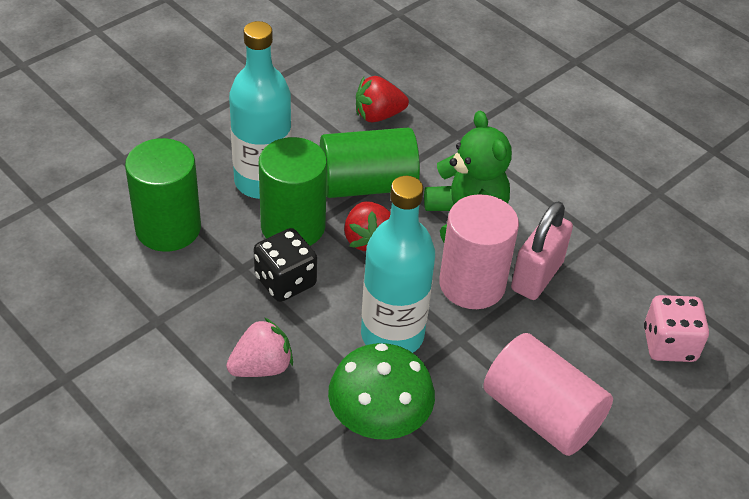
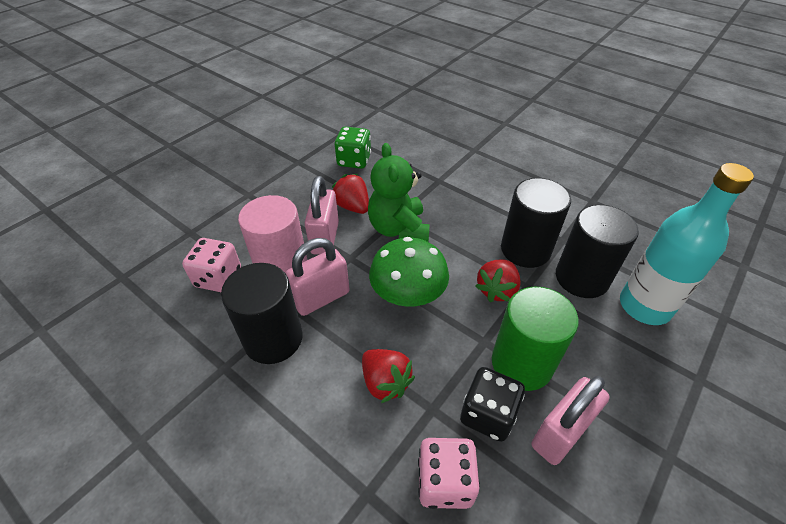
black cylinder: none = 0 -> [221,263,303,364] [501,178,571,268] [556,205,639,298] = 3
green cylinder: [125,138,201,252] [259,137,327,246] [320,128,420,198] = 3 -> [492,287,579,391] = 1
green dice: none = 0 -> [335,126,371,169] = 1
pink cylinder: [439,194,519,309] [483,333,613,456] = 2 -> [238,195,307,272] = 1
pink dice: [644,295,709,362] = 1 -> [182,238,241,292] [418,438,480,509] = 2
pink padlock: [511,201,573,300] = 1 -> [285,238,350,316] [305,176,339,255] [532,376,610,465] = 3
pink strawberry: [226,317,293,377] = 1 -> none = 0
red strawberry: [344,201,391,251] [356,76,409,122] = 2 -> [332,174,369,214] [362,349,415,403] [475,260,521,302] = 3
turquoise bottle: [229,21,292,199] [361,176,435,353] = 2 -> [620,163,754,325] = 1

